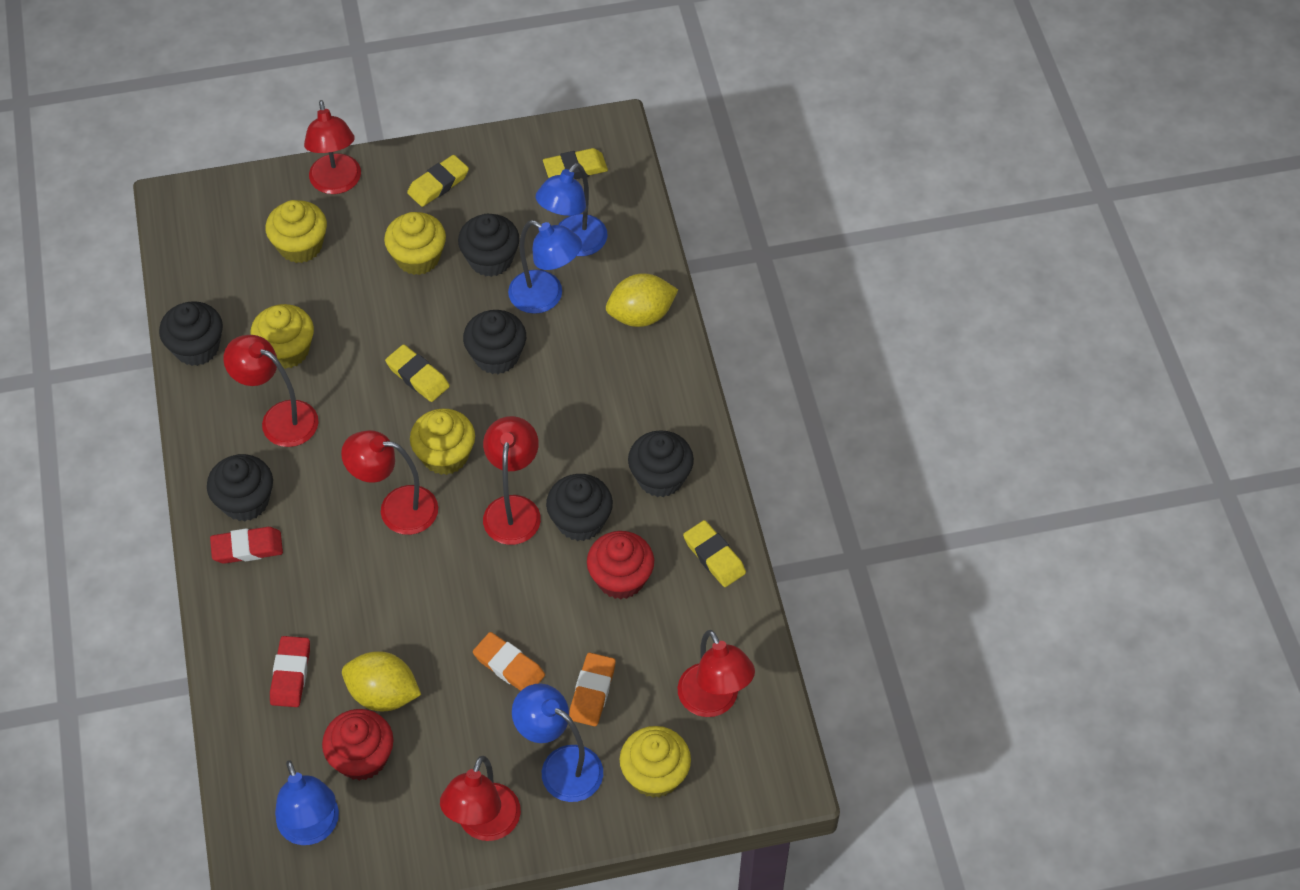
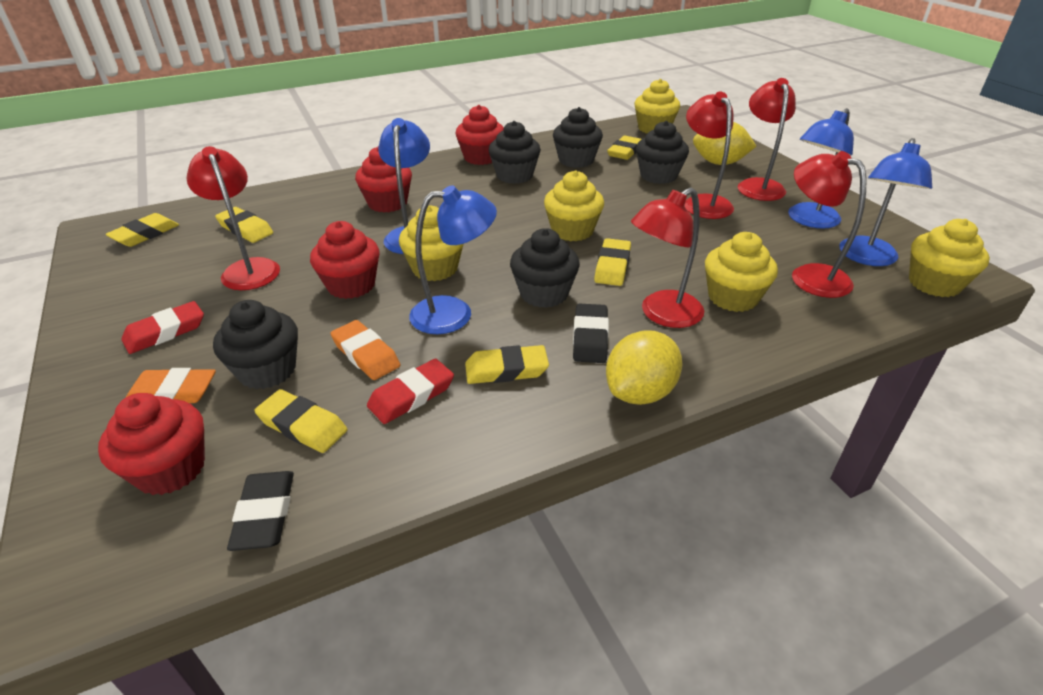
black cupcake: [159,301,223,366] [207,454,273,521] [458,214,520,277] [463,310,526,374] [546,474,613,541] [628,430,694,497] = 6 -> [213,300,298,389] [488,121,541,184] [510,228,580,308] [553,107,603,168] [636,121,689,184] = 5
black eraser: none = 0 -> [227,471,294,551] [573,303,609,363] = 2
red cupcake: [322,709,393,781] [587,531,654,599] = 2 -> [98,393,205,495] [310,221,380,299] [355,147,412,213] [455,105,504,165] = 4
red lamp: [223,335,319,447] [304,100,361,194] [341,430,438,535] [440,756,521,841] [483,416,541,545] [677,630,755,717] = 6 -> [186,146,280,290] [631,187,704,328] [684,91,734,219] [737,78,796,201] [792,151,866,298] = 5
yellow eraser: [385,344,450,402] [407,155,469,207] [543,148,608,179] [683,520,746,587] = 4 -> [105,213,179,247] [215,207,273,243] [254,389,347,453] [465,345,549,384] [594,238,631,286] [607,136,642,160] = 6

